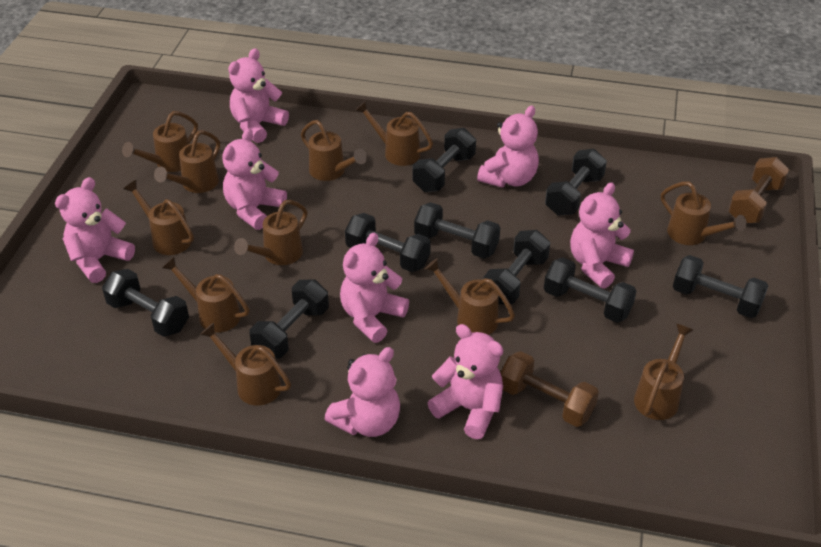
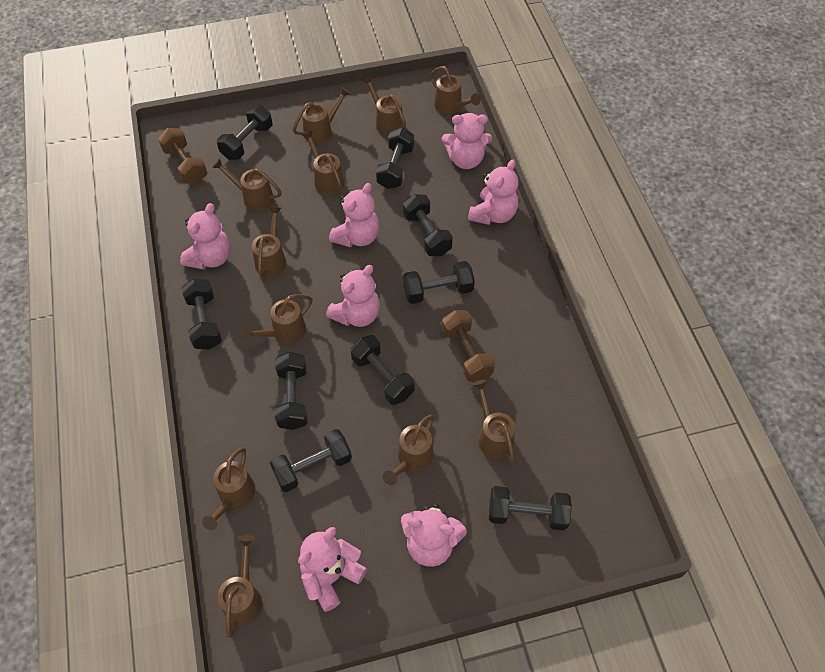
pink teddy bear: [55,177,135,283] [222,129,287,230] [228,48,289,143] [325,347,400,437] [340,233,409,343] [428,324,503,439] [477,105,539,188] [570,182,634,289] = 8 -> [180,203,231,269] [298,527,367,612] [326,265,380,327] [329,183,380,247] [401,504,467,567] [442,113,492,169] [468,160,518,225] = 7

